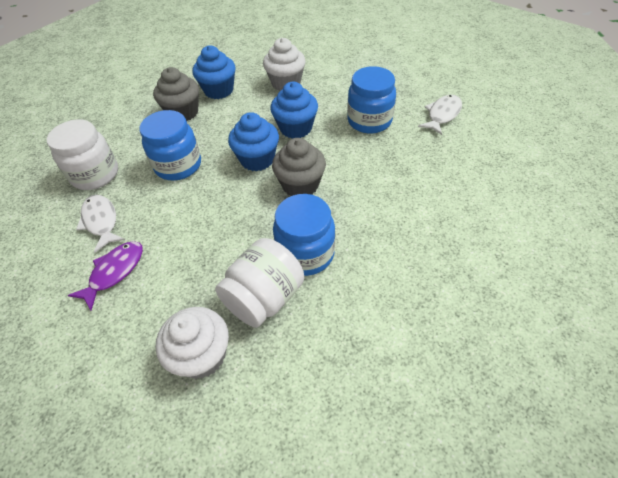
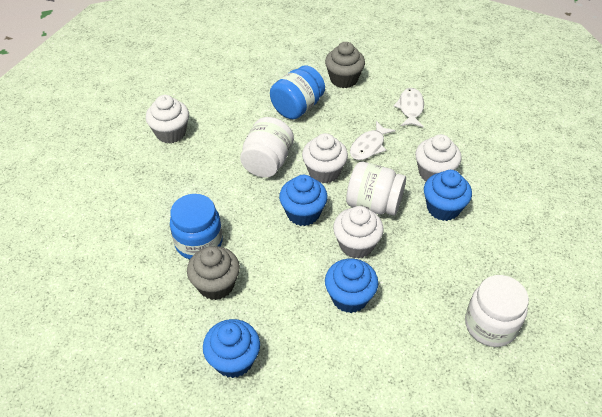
blue cupcake: [192,45,235,99] [228,112,279,171] [271,82,318,139] = 3 -> [203,319,260,378] [279,175,328,226] [325,258,378,313] [424,170,472,221] = 4
blue jar: [140,110,201,180] [273,194,335,276] [347,66,396,134] = 3 -> [170,194,223,259] [270,65,325,119] = 2
purple fish: [68,241,143,311] = 1 -> none = 0
white cupcake: [155,307,229,379] [263,38,306,91] = 2 -> [146,95,189,144] [302,133,348,183] [333,206,384,259] [415,134,462,181] = 4
white jar: [47,119,118,190] [215,238,304,328] = 2 -> [240,117,294,178] [346,162,406,216] [465,275,529,347] = 3

